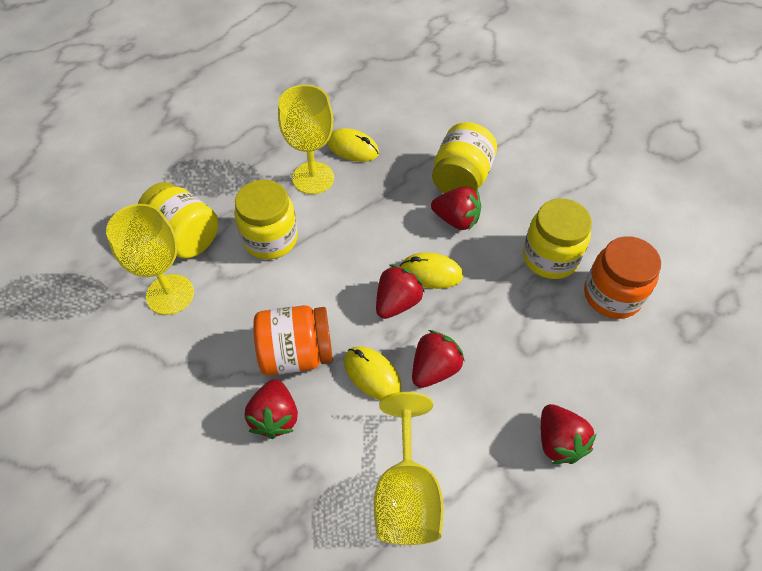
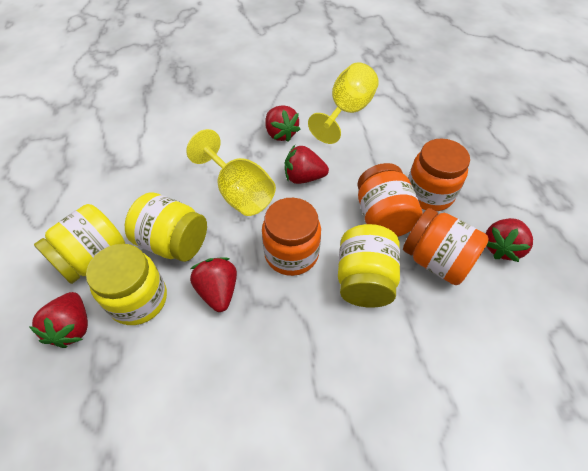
orange jar: [253,305,333,376] [584,236,661,319] = 2 -> [262,198,321,276] [357,163,423,237] [403,208,489,285] [408,138,470,211] = 4
yellow goblet: [106,204,194,315] [278,85,334,194] [374,392,444,545] = 3 -> [186,129,276,216] [308,62,379,144] = 2
yellow mouse: [327,128,379,162] [344,346,402,400] [400,253,463,289] = 3 -> none = 0

